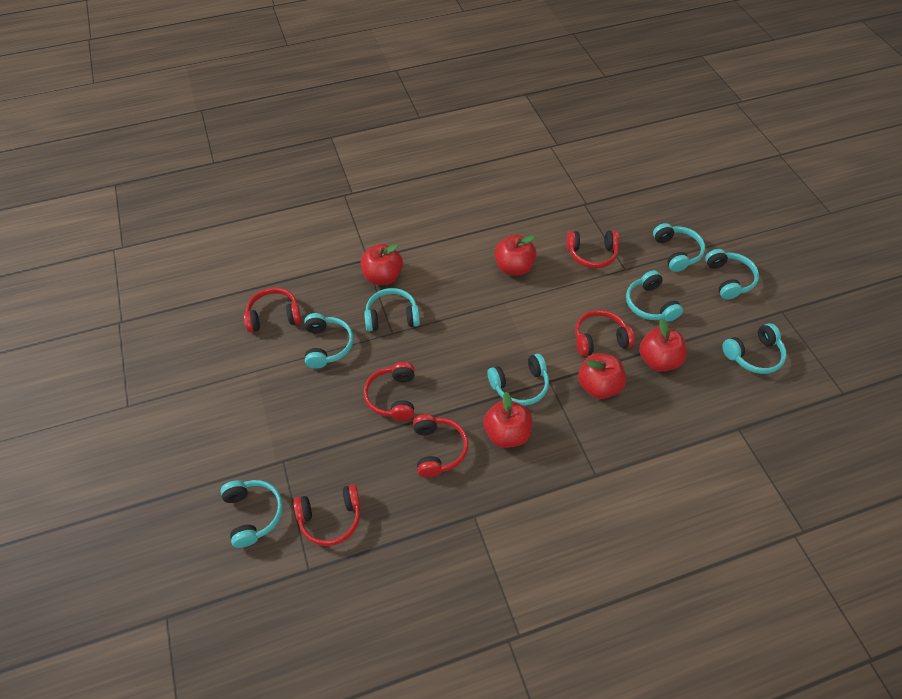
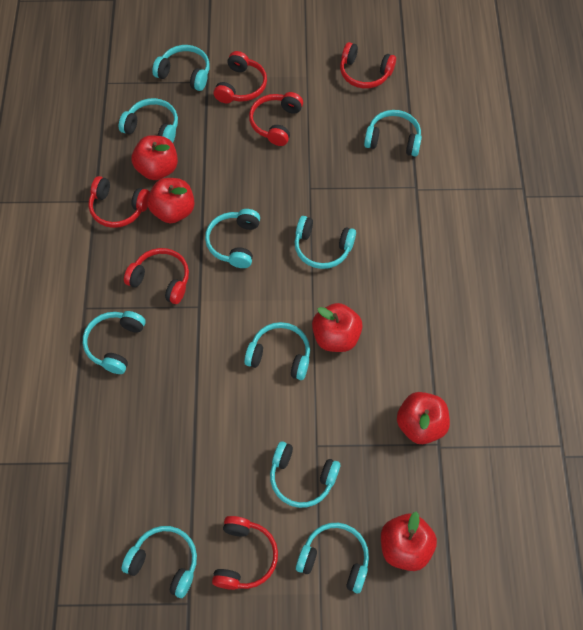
turquoise headphones: [221,480,283,548] [305,313,354,368] [364,288,420,331] [488,354,549,406] [626,270,683,322] [653,223,705,272] [705,249,759,299] [722,323,787,374] = 8 -> [83,311,146,374] [119,98,178,143] [122,526,197,598] [152,45,210,91] [205,209,260,268] [244,322,310,380] [270,441,340,508] [294,216,356,269] [296,523,369,593] [364,110,422,157] = 10

